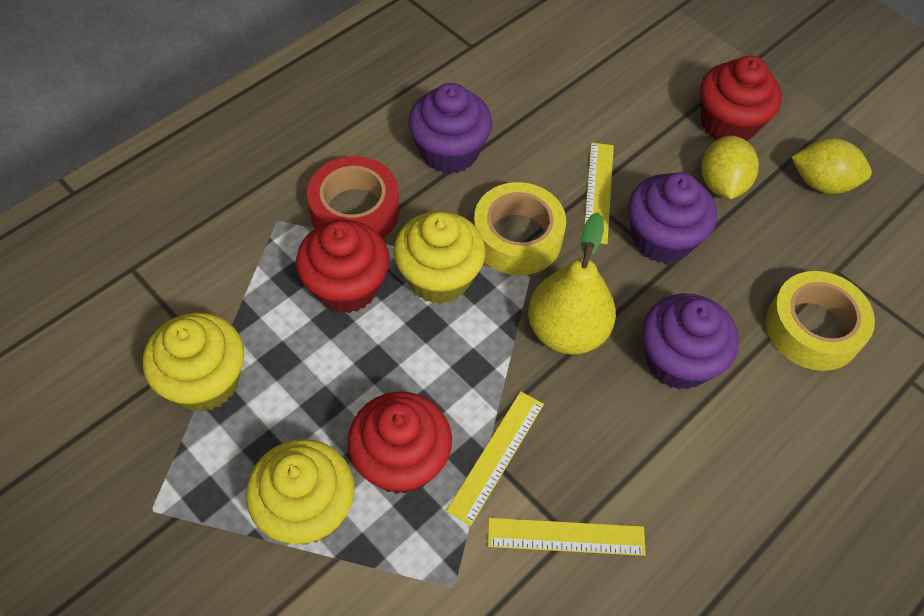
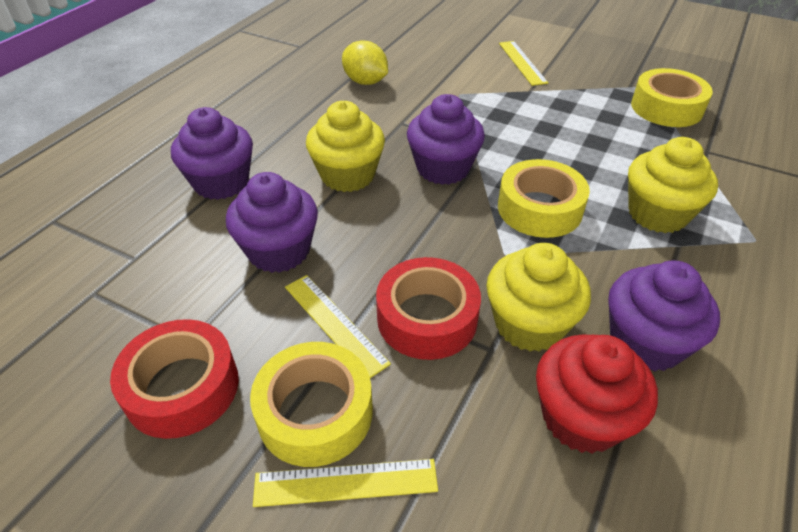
purple cupcake: [408,83,492,174] [628,172,717,264] [642,293,739,389] = 3 -> [171,107,253,200] [226,172,318,273] [407,94,485,185] [608,261,720,372] = 4
red cupcake: [296,220,390,313] [347,392,452,494] [700,56,782,141] = 3 -> [536,334,658,454] = 1
red tape: [307,156,399,239] = 1 -> [110,319,239,439] [376,257,481,360] = 2
yellow lemon: [702,135,759,199] [791,138,872,194] = 2 -> [342,40,388,85] = 1
yellow pear: [528,212,616,354] = 1 -> none = 0
yellow tape: [474,182,566,275] [766,271,875,371] = 2 -> [250,342,373,467] [498,159,590,238] [631,68,713,127] = 3

